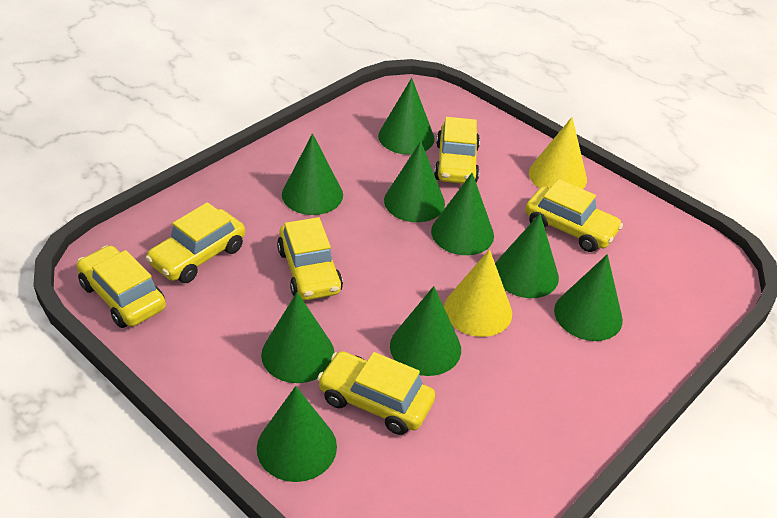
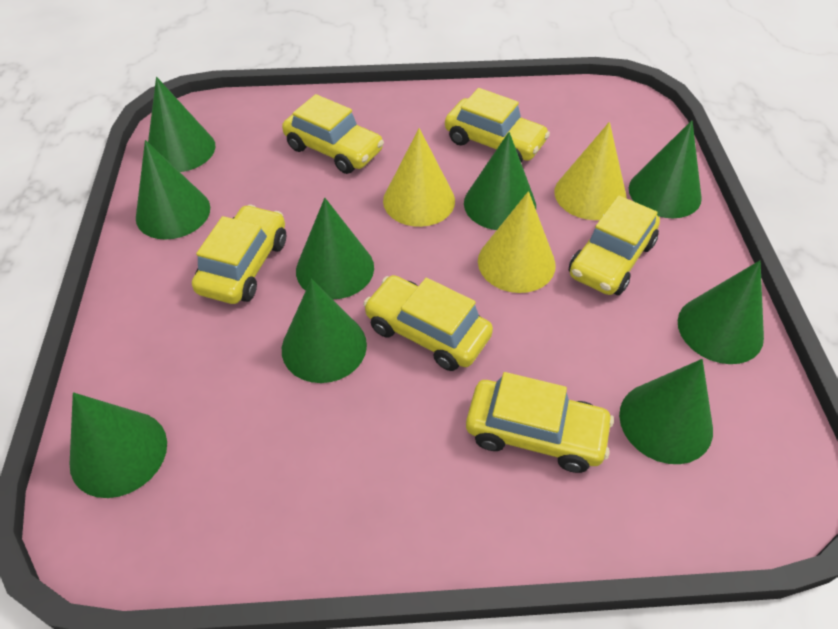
yellow cone: [444,249,512,337] [529,117,587,189] = 2 -> [383,128,455,227] [478,191,556,293] [554,122,626,220] = 3

